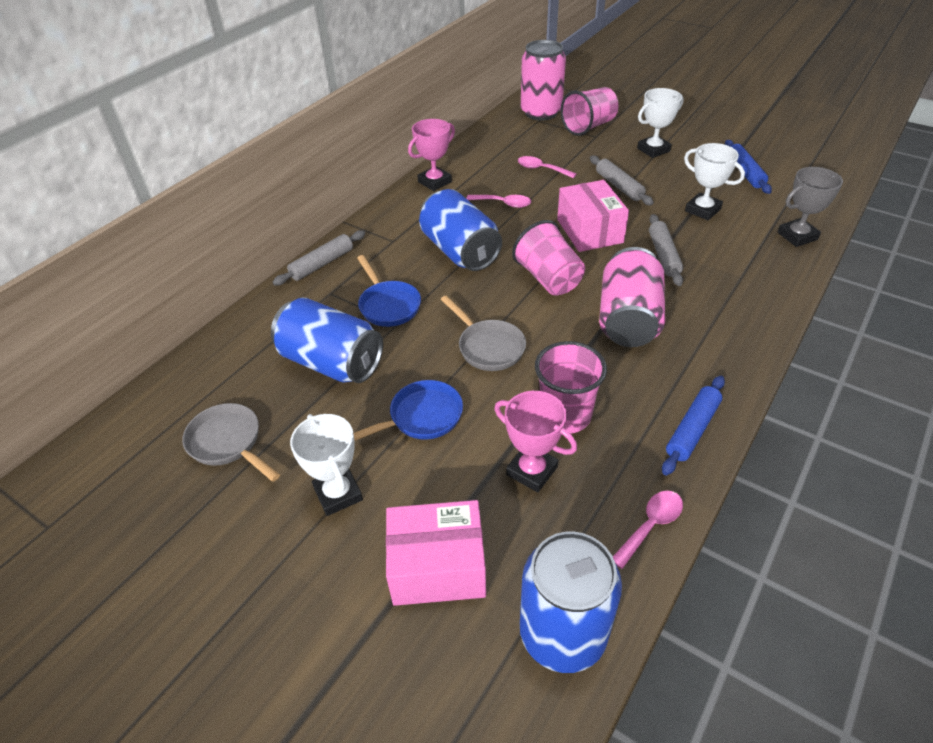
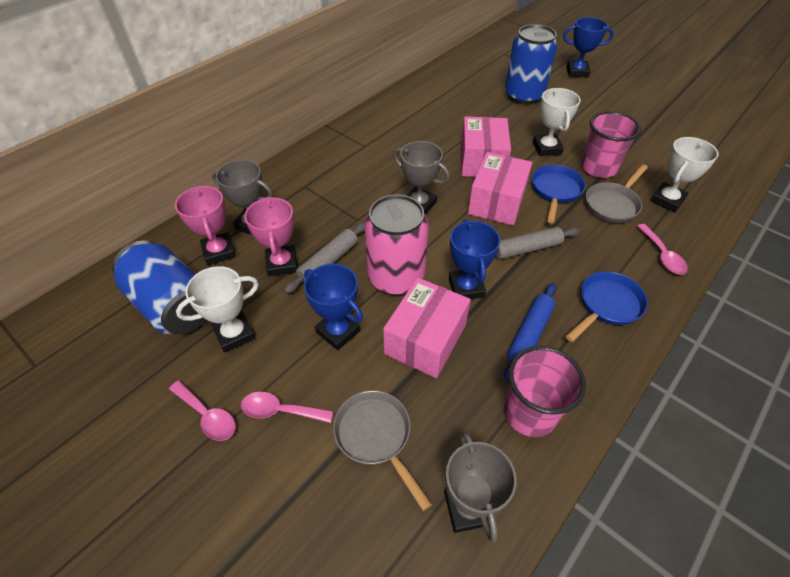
blue can: [271,298,383,383] [419,189,502,271] [520,532,622,673] = 3 -> [112,240,206,335] [505,24,557,105] = 2
blue rolling pin: [662,376,725,475] [725,140,772,194] = 2 -> [504,283,557,381] = 1
blue trophy: none = 0 -> [304,264,363,350] [449,219,500,299] [563,17,614,78] = 3
grey rolling pin: [273,230,365,286] [590,155,654,205] [649,214,683,286] = 3 -> [284,222,365,294] [495,227,580,260] = 2
grey trophy: [777,167,843,247] = 1 -> [212,160,273,235] [393,141,450,214] [444,431,517,543] = 3
pink box: [386,500,486,606] [557,180,629,252] = 2 -> [383,278,471,378] [461,116,511,177] [468,152,532,225] = 3
pink can: [521,40,566,121] [599,247,665,347] = 2 -> [365,194,429,295] = 1
pink cup: [512,220,585,295] [535,341,607,434] [561,87,619,136] = 3 -> [504,346,586,437] [581,111,641,178] = 2

